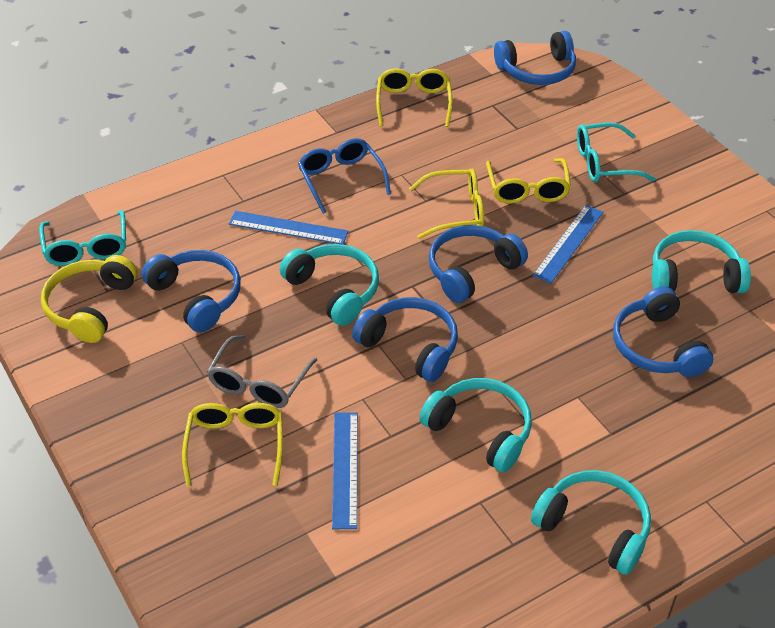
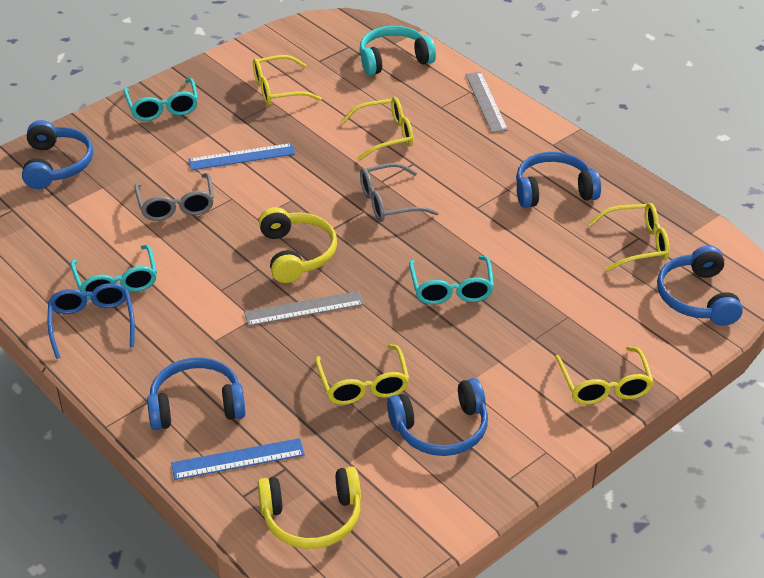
blue ruler: [229,211,348,245] [332,412,358,529] [532,205,603,284] = 3 -> [171,438,305,480] [188,143,295,170] = 2
grey glasses: [207,335,317,408] = 1 -> [134,173,214,221] [360,163,439,222] = 2
grey ruler: none = 0 -> [244,291,364,326] [465,72,508,133] = 2
turquoise glasses: [39,211,126,266] [577,122,655,182] = 2 -> [70,245,157,300] [124,78,198,121] [409,256,494,304] = 3
turquoise headphones: [280,244,379,326] [420,378,532,472] [531,470,651,575] [652,230,751,293] = 4 -> [359,26,436,75] = 1
yellow glasses: [182,403,283,487] [376,68,453,127] [409,169,484,239] [486,158,571,204] = 4 -> [253,55,322,105] [315,344,409,405] [341,97,414,161] [555,346,654,405] [588,203,670,271] = 5
yellow headphones: [41,255,137,343] = 1 -> [258,467,361,549] [259,207,337,283] = 2

